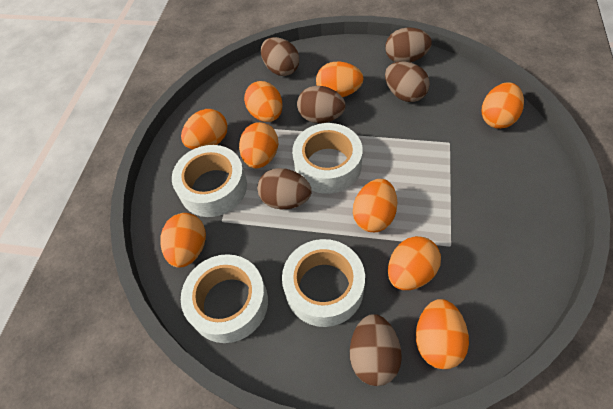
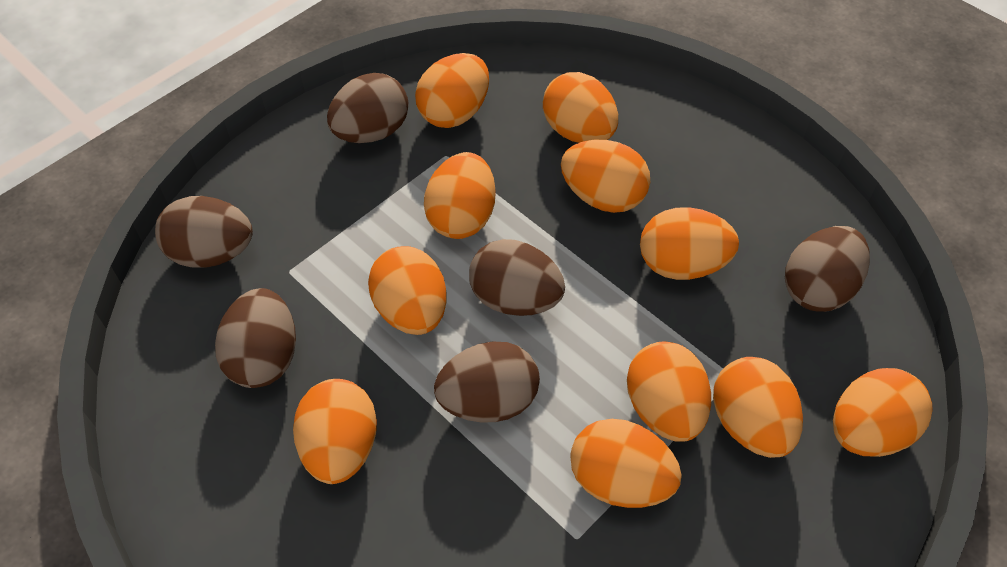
orange egg: [160,213,206,268] [181,109,228,149] [239,122,278,169] [244,81,283,122] [316,61,364,97] [353,179,397,232] [388,236,441,290] [416,299,469,369] [481,82,524,129] = 9 -> [293,379,377,484] [368,246,447,335] [415,53,489,128] [424,152,496,239] [543,72,618,143] [561,140,650,213] [570,419,682,508] [627,341,711,442] [640,207,739,280] [713,357,803,458] [833,368,933,457] = 11
white tape: [172,145,247,217] [181,254,268,343] [282,239,365,327] [292,123,363,194] = 4 -> none = 0

